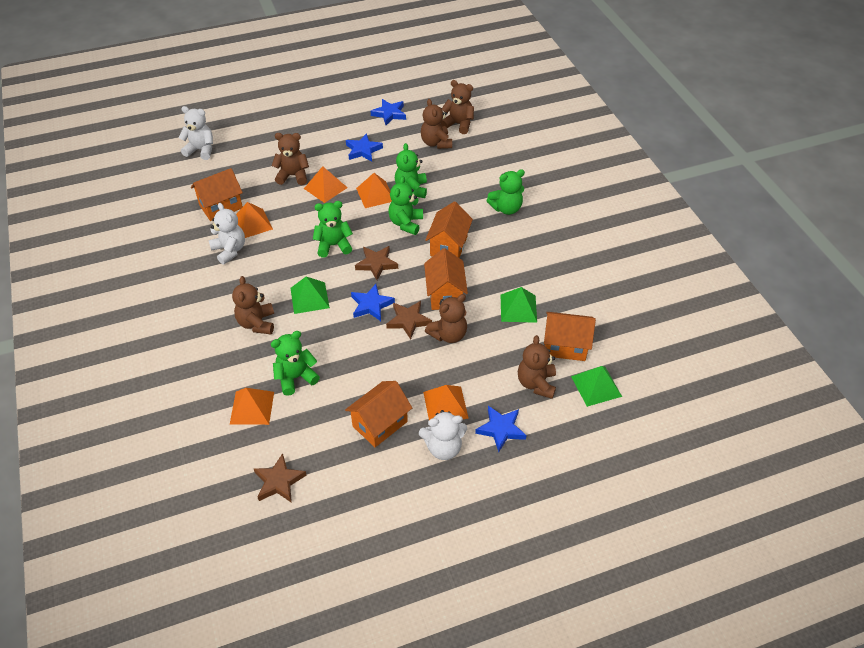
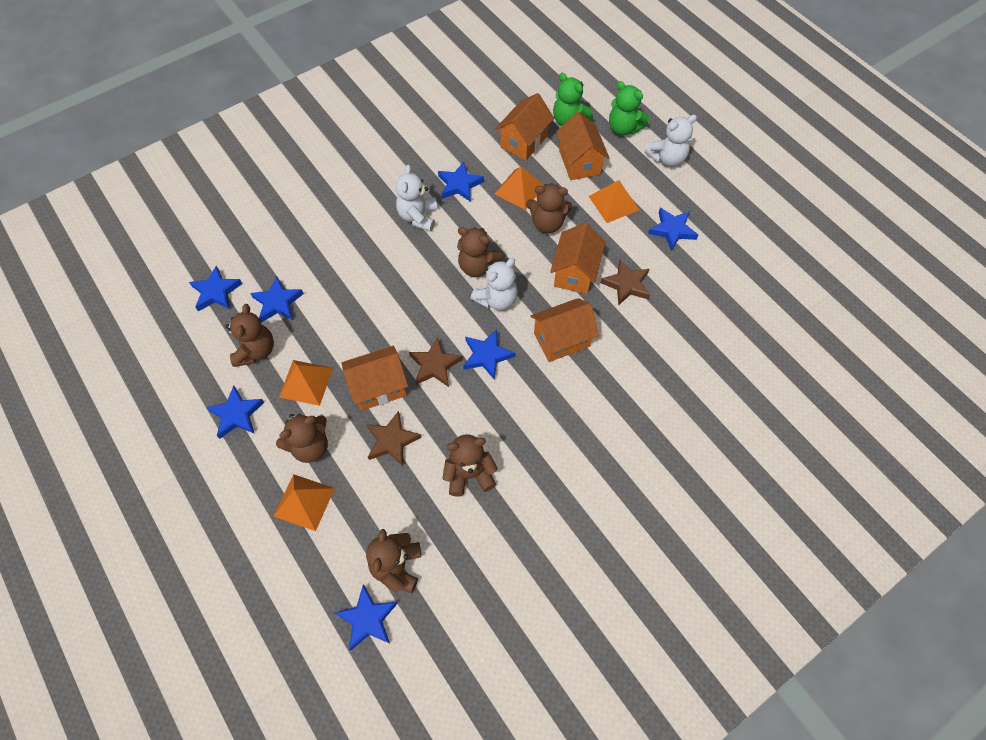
blue star: [346,133,383,162] [351,284,395,321] [371,99,406,125] [475,406,527,452] = 4 -> [189,266,242,311] [206,386,264,439] [250,276,304,323] [335,584,398,651] [438,161,484,202] [463,329,515,380] [648,208,698,251] = 7
green pyramid: [290,277,330,314] [501,287,537,323] [571,366,622,407] = 3 -> none = 0
green teddy bear: [271,331,320,396] [313,201,353,258] [388,176,423,235] [395,143,427,198] [486,169,525,215] = 5 -> [553,73,593,126] [609,81,649,136] = 2
orange pyramid: [230,388,274,425] [236,202,273,238] [304,166,348,203] [356,173,392,208] [423,385,469,420] = 5 -> [273,474,335,531] [279,360,333,406] [494,167,544,210] [589,180,639,223] = 4

